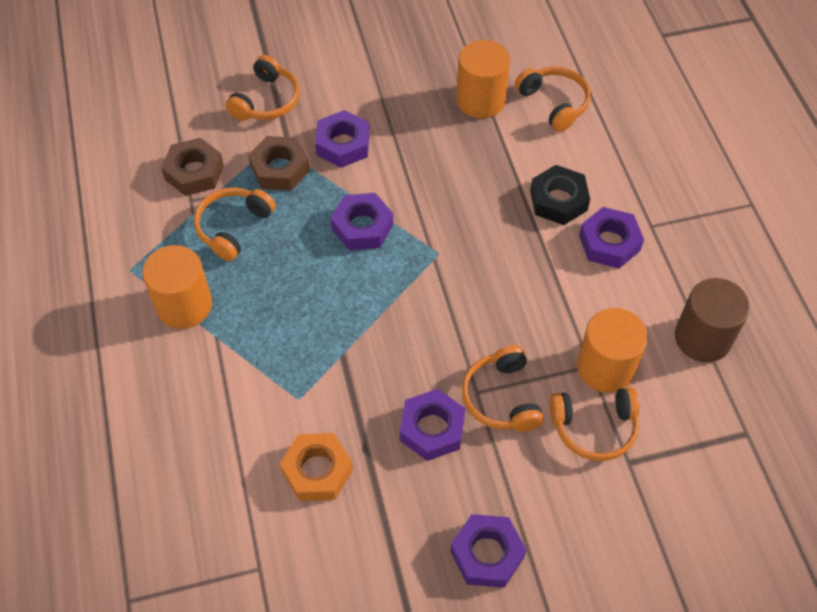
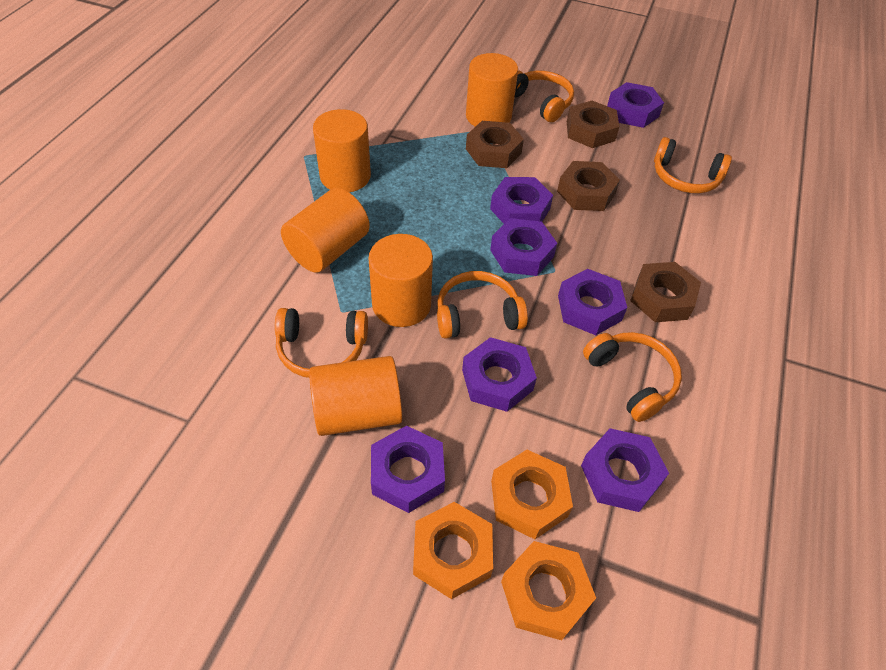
black nut: [530,165,590,225] = 1 -> none = 0
brown cylinder: [675,278,750,362] = 1 -> none = 0
brown nut: [161,138,224,196] [248,136,310,190] = 2 -> [466,121,524,168] [557,161,620,211] [567,100,619,148] [630,262,701,322] = 4
orange cylinder: [142,245,212,329] [456,40,510,118] [577,308,648,393] = 3 -> [281,188,370,273] [309,356,402,436] [313,109,371,192] [369,234,433,327] [466,53,518,127] = 5
orange nut: [280,433,353,501] = 1 -> [413,502,493,599] [491,450,573,539] [501,541,596,640] = 3
purple nut: [315,110,370,168] [331,193,393,250] [400,389,465,461] [450,514,526,588] [579,207,644,269] = 5 -> [371,426,445,513] [462,337,537,412] [490,177,553,224] [490,218,557,276] [558,269,627,335] [581,428,669,512] [607,82,664,128] = 7

